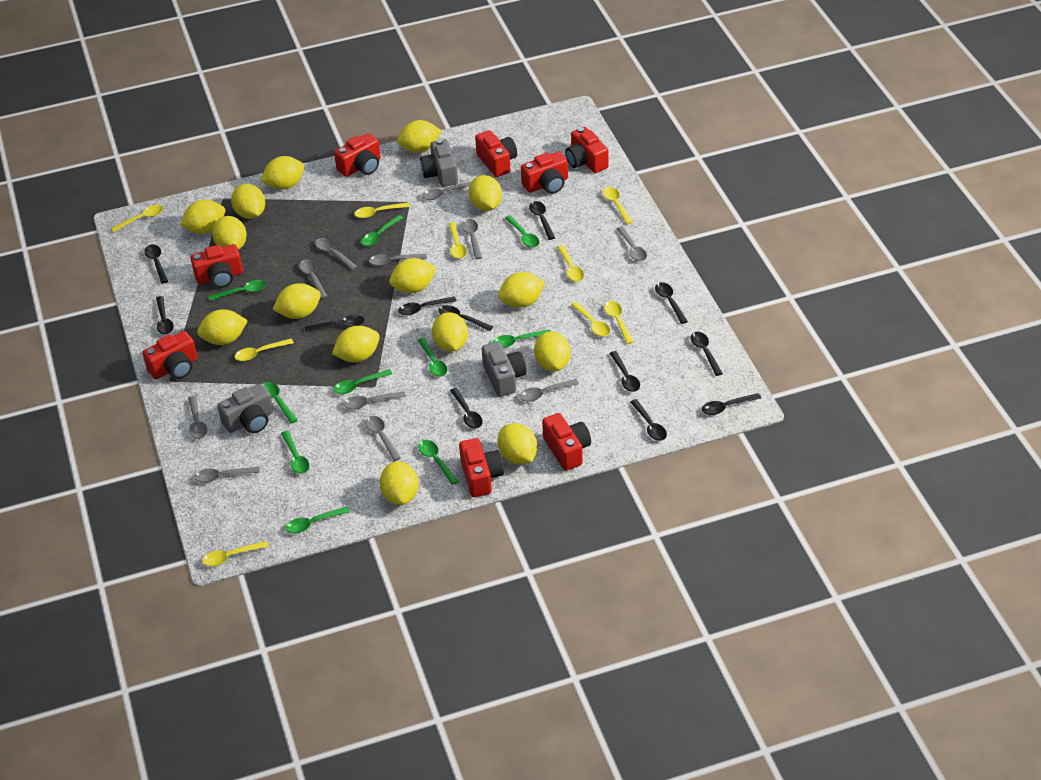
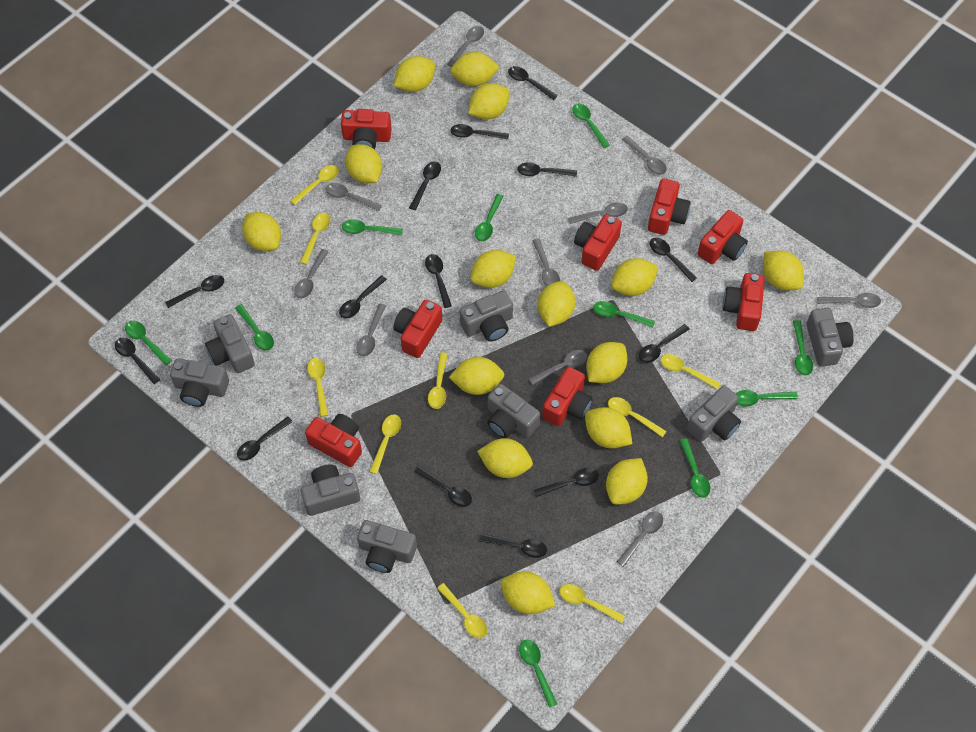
black spoon: [145,244,168,284] [156,296,174,335] [305,315,364,332] [398,296,457,315] [438,305,493,331] [450,388,483,429] [529,201,555,240] [609,351,640,392] [630,399,667,441] [655,282,688,324] [690,332,723,376] [702,393,762,415] = 12 -> [115,338,160,384] [165,275,224,308] [237,416,293,461] [339,275,387,319] [409,161,441,210] [415,466,472,507] [425,254,452,308] [450,124,509,140] [480,534,547,558] [508,66,558,100] [517,162,577,177] [534,468,599,497] [639,324,690,363] [649,238,697,282] = 14
grey camera: [217,383,273,433] [420,139,458,187] [482,342,526,397] = 3 -> [170,358,229,407] [205,314,255,373] [301,464,360,516] [357,520,417,573] [459,291,513,342] [487,384,540,438] [687,385,741,442] [806,308,854,367] = 8
grey spoon: [188,396,207,439] [194,467,260,483] [299,259,328,299] [315,238,357,270] [344,391,406,410] [365,416,401,461] [369,254,427,266] [422,182,471,200] [462,219,482,259] [519,379,579,402] [617,226,647,261] = 11 -> [294,249,329,298] [326,183,382,211] [357,303,386,356] [447,26,484,67] [529,350,587,385] [532,239,560,286] [568,202,628,224] [617,511,663,567] [622,136,667,175] [817,293,881,308] = 10

